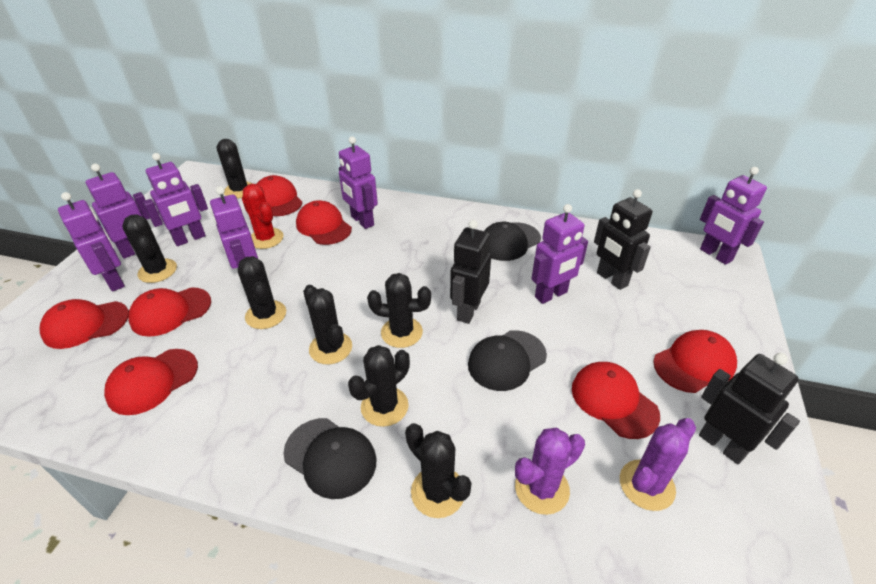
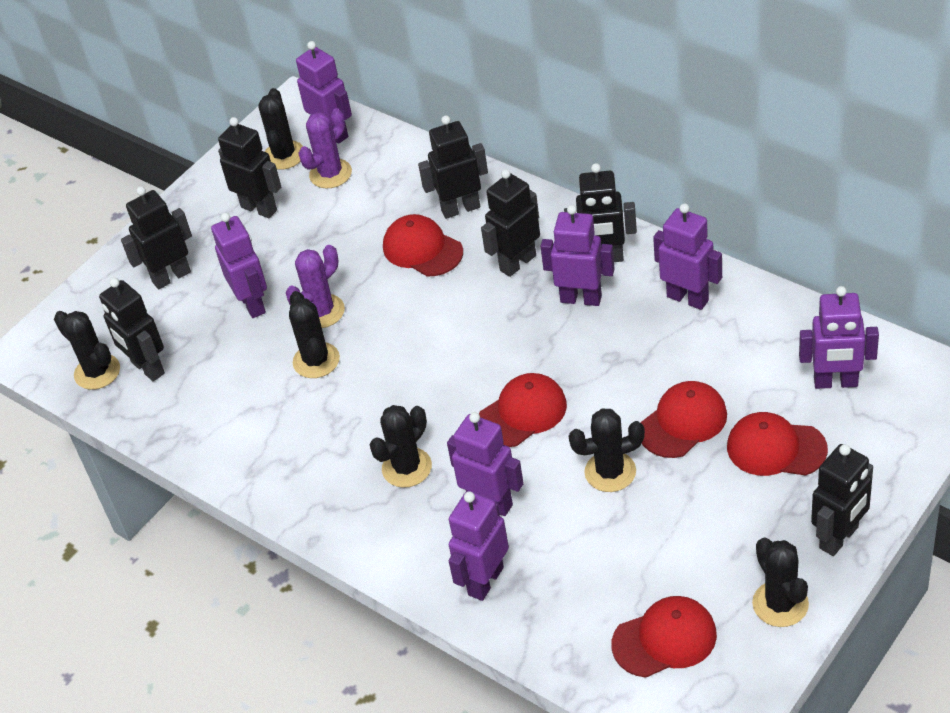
black cactus: [122,214,177,283] [217,139,252,199] [238,256,286,329] [303,285,352,364] [348,345,410,427] [367,273,431,348] [405,423,471,518] = 7 -> [54,311,120,390] [258,88,303,170] [289,291,340,378] [370,405,432,488] [569,408,645,492] [752,538,809,627] = 6
black cap: [283,418,376,499] [468,330,547,391] [484,222,541,261] = 3 -> none = 0
black robot: [450,220,491,324] [594,189,653,290] [699,353,800,464] = 3 -> [99,278,165,381] [121,186,192,289] [218,117,281,218] [418,115,488,219] [481,169,540,277] [564,163,637,262] [811,444,873,556] = 7
red cactus: [242,184,284,249] = 1 -> none = 0
red cap: [40,299,129,349] [104,349,198,415] [128,287,211,337] [256,175,302,216] [296,200,352,245] [572,362,660,439] [653,330,737,393] = 7 -> [383,214,463,276] [479,373,567,447] [612,596,717,678] [640,381,727,458] [727,412,828,476] = 5

